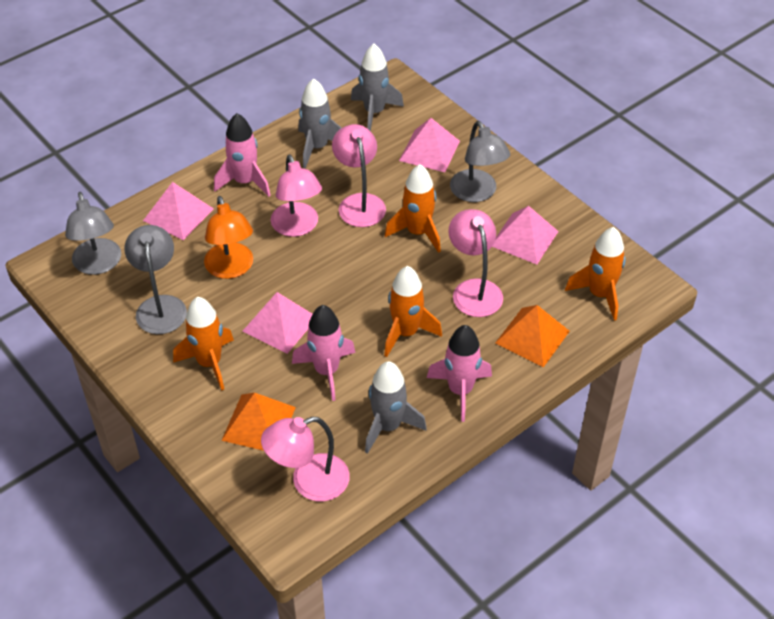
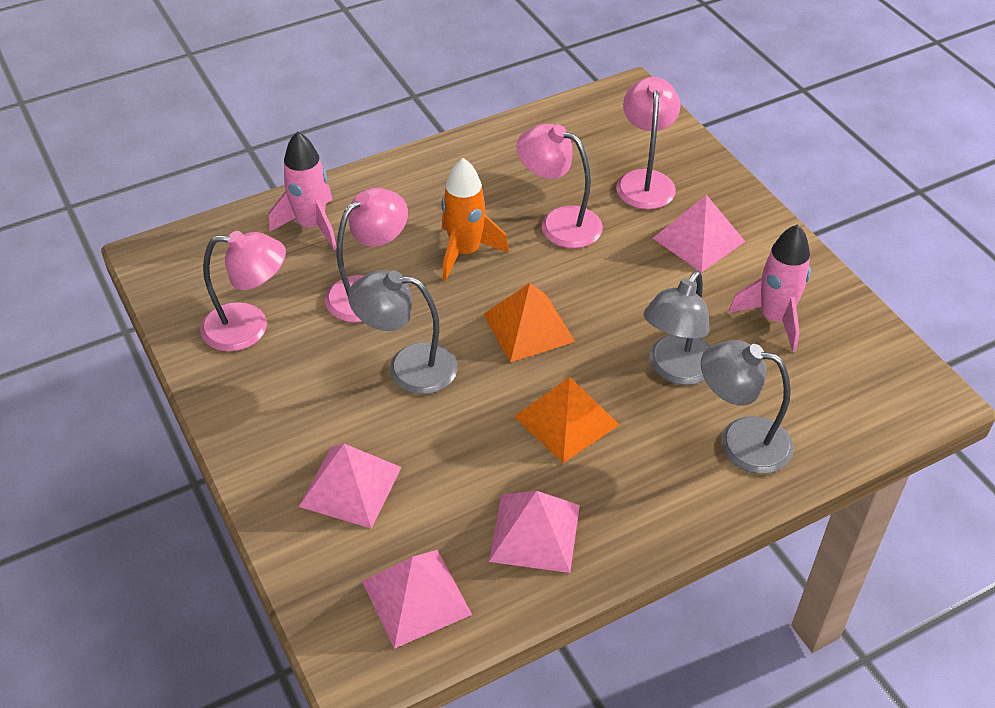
grey rocket: [298,78,341,168] [351,44,404,131] [365,361,427,454] = 3 -> none = 0
orange lamp: [204,196,253,279] = 1 -> none = 0
orange rocket: [173,297,234,391] [384,266,442,357] [385,164,441,253] [565,227,625,321] = 4 -> [441,158,509,281] = 1
pink rocket: [214,113,270,197] [292,305,355,401] [427,325,492,422] = 3 -> [269,131,337,250] [729,224,811,352] = 2

